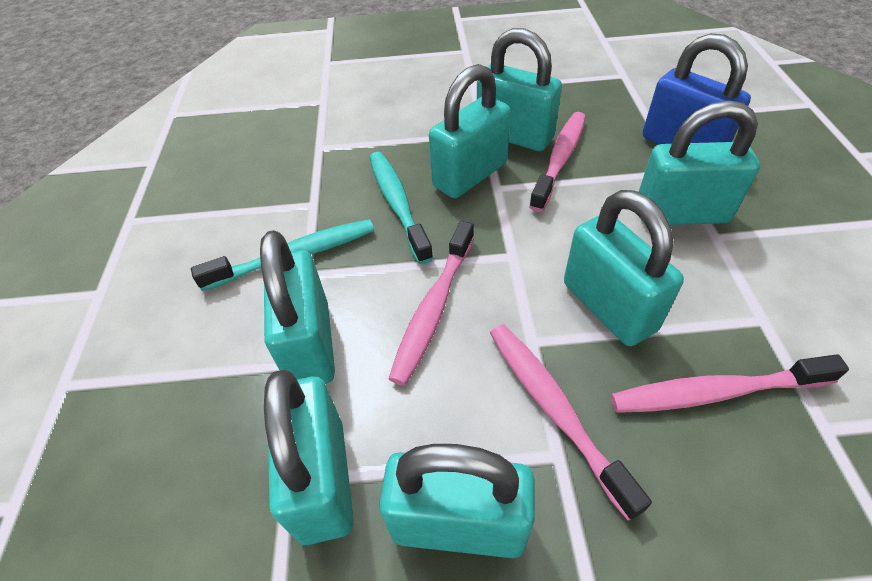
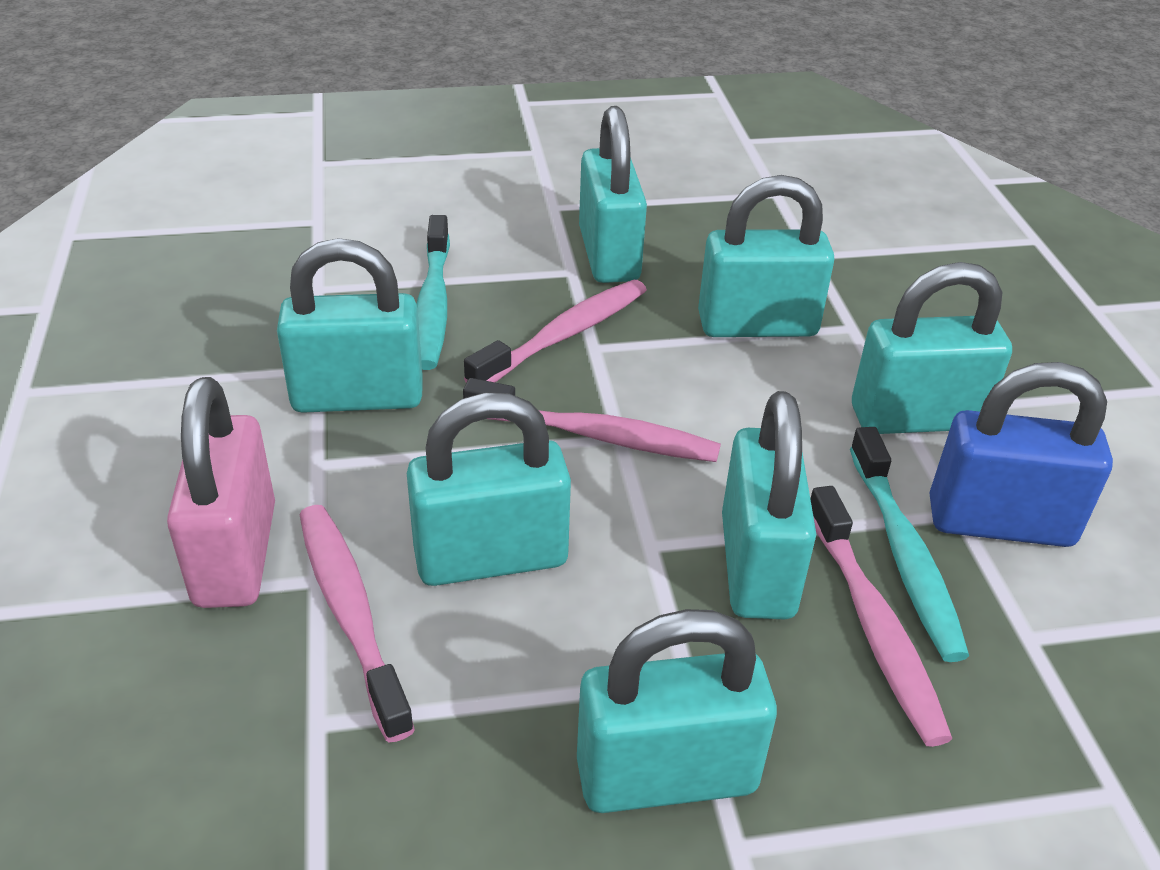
pink padlock: none = 0 -> [167,377,275,608] = 1

